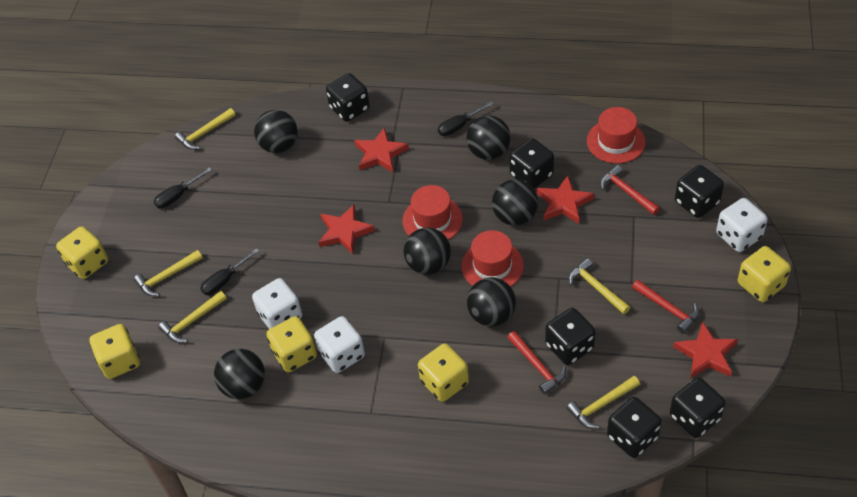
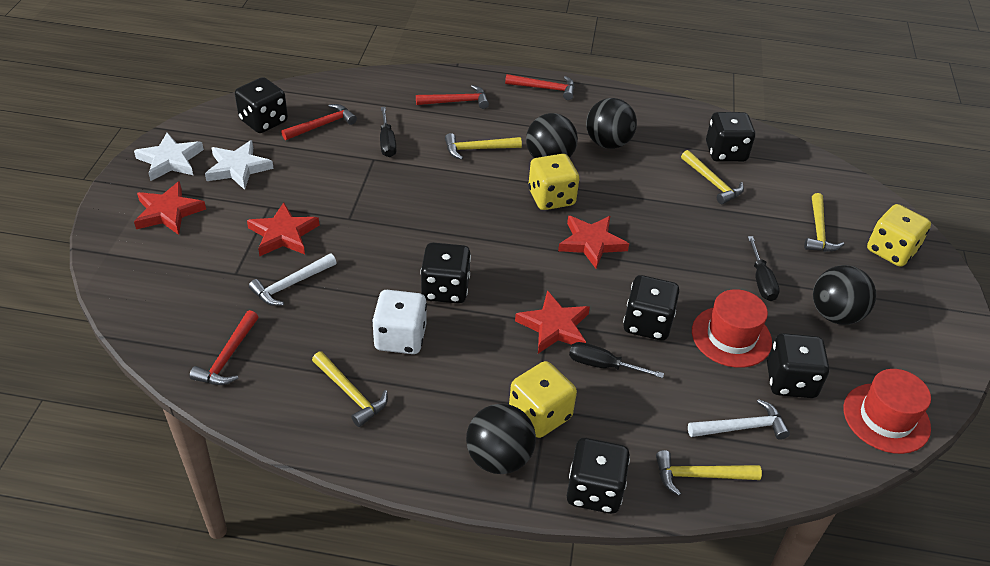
black ball: [214,349,265,399] [254,110,298,153] [404,228,451,275] [466,115,511,160] [467,277,516,327] [492,179,538,226] = 6 -> [466,404,536,474] [526,113,578,158] [586,98,637,149] [813,265,876,325] = 4
red hammer: [507,331,566,394] [600,165,660,215] [632,280,699,334] = 3 -> [190,310,258,385] [281,104,357,140] [416,85,489,109] [505,74,575,100] = 4
red hat: [402,185,463,240] [461,230,524,287] [587,107,646,164] = 3 -> [692,289,772,368] [843,369,931,454] = 2
white dice: [252,278,302,329] [314,316,365,373] [716,198,768,252] = 3 -> [372,290,427,354] = 1
white hammer: none = 0 -> [249,253,337,306] [688,399,790,440] = 2
white star: none = 0 -> [134,133,204,181] [205,140,274,190] = 2
yellow dice: [56,226,108,279] [89,324,140,379] [266,316,317,372] [418,343,469,402] [738,246,791,302] = 5 -> [509,361,577,438] [528,154,579,210] [867,204,931,267] = 3

